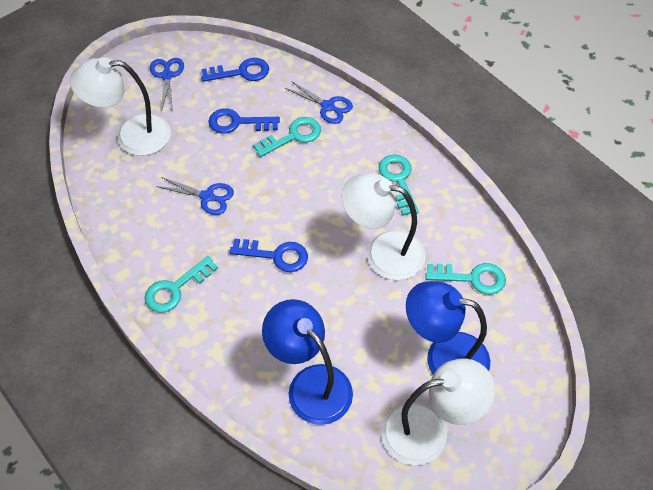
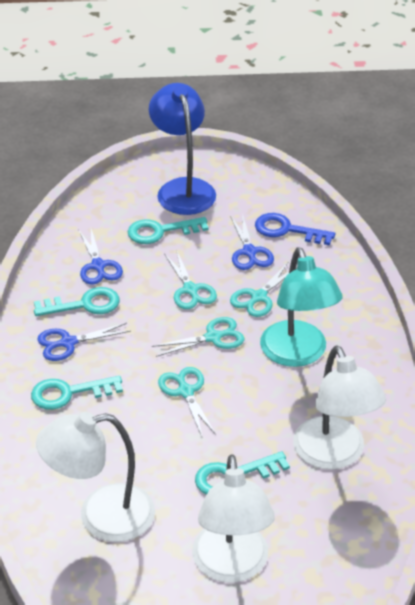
blue key: [201,58,269,82] [208,108,280,134] [230,239,308,272] = 3 -> [255,213,335,245] = 1
blue lamp: [262,299,353,425] [406,281,490,375] = 2 -> [149,83,216,215] = 1
turquoise lamp: none = 0 -> [260,247,343,367] = 1
turquoise scissors: none = 0 -> [152,317,244,357] [158,367,216,436] [164,250,217,309] [230,262,297,317] = 4

